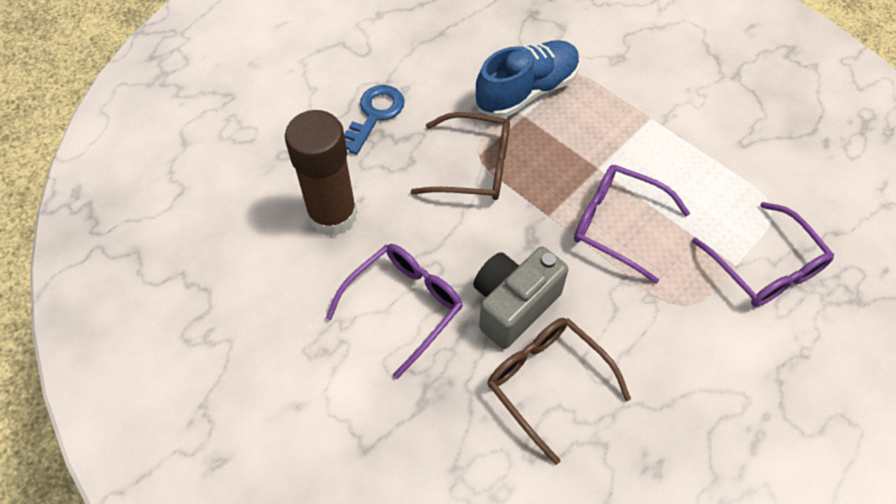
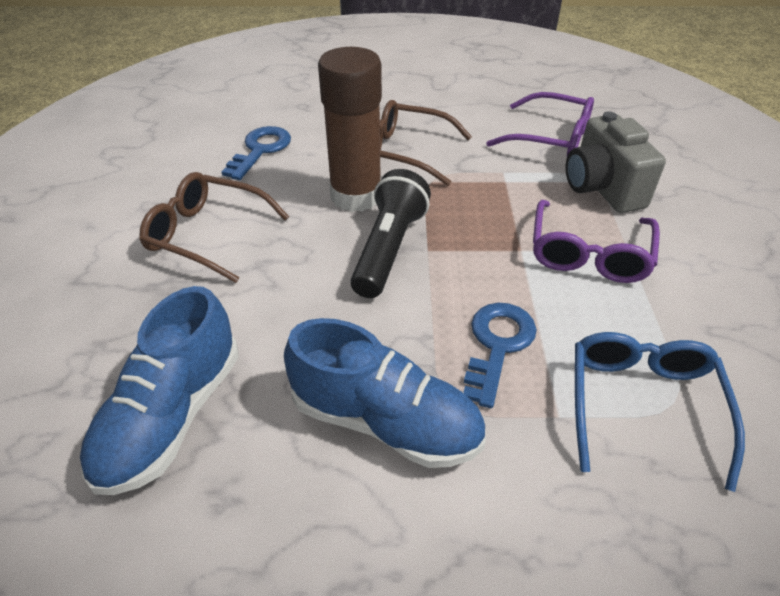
black flashlight: none = 0 -> [350,169,431,298] = 1
blue glasses: none = 0 -> [575,332,745,492] = 1
blue key: [344,85,405,155] = 1 -> [222,126,291,180] [463,303,537,408] = 2
blue shoe: [475,40,580,118] = 1 -> [80,286,239,495] [284,318,486,468] = 2
purple glasses: [326,244,463,379] [574,165,690,284] [692,202,834,307] = 3 -> [486,92,594,156] [533,200,660,283] = 2

